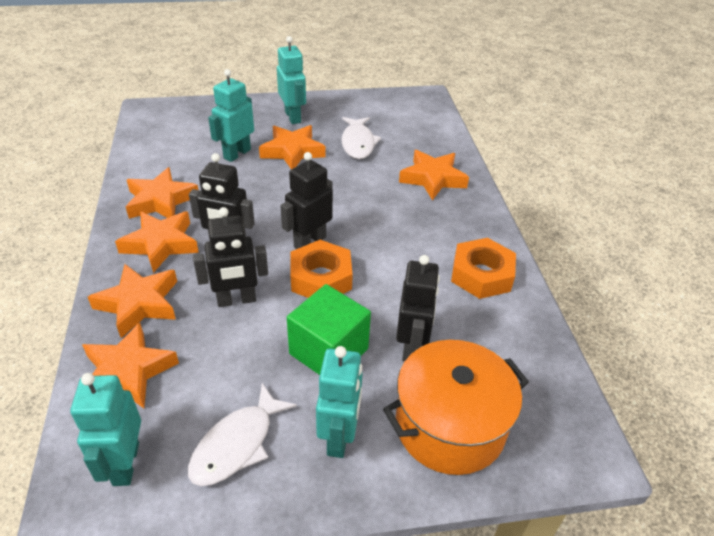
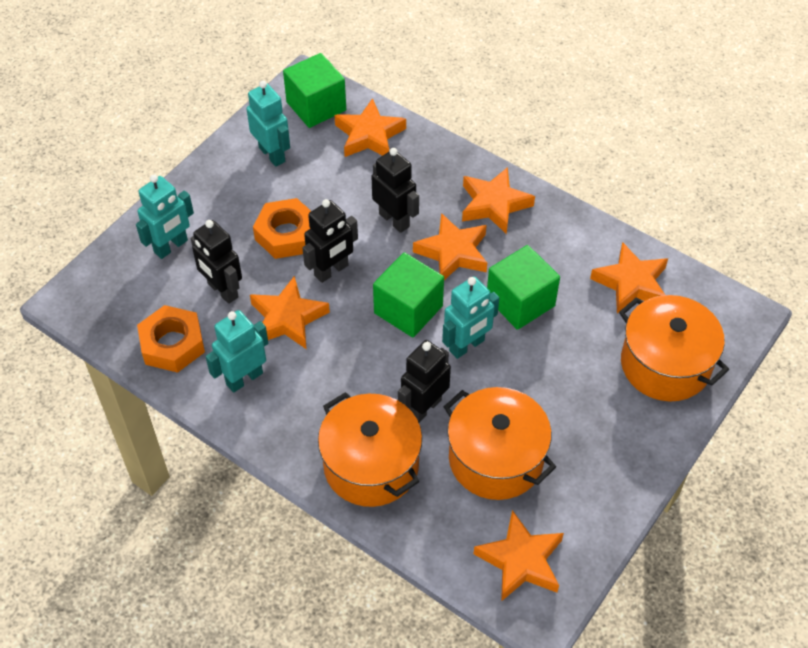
green cube: [287,284,371,375] = 1 -> [283,53,346,128] [373,252,444,337] [487,245,560,330] = 3
orange pot: [383,340,529,475] = 1 -> [318,392,422,507] [444,387,556,500] [619,295,729,401] = 3
white fish: [188,383,297,486] [341,117,381,159] = 2 -> none = 0

